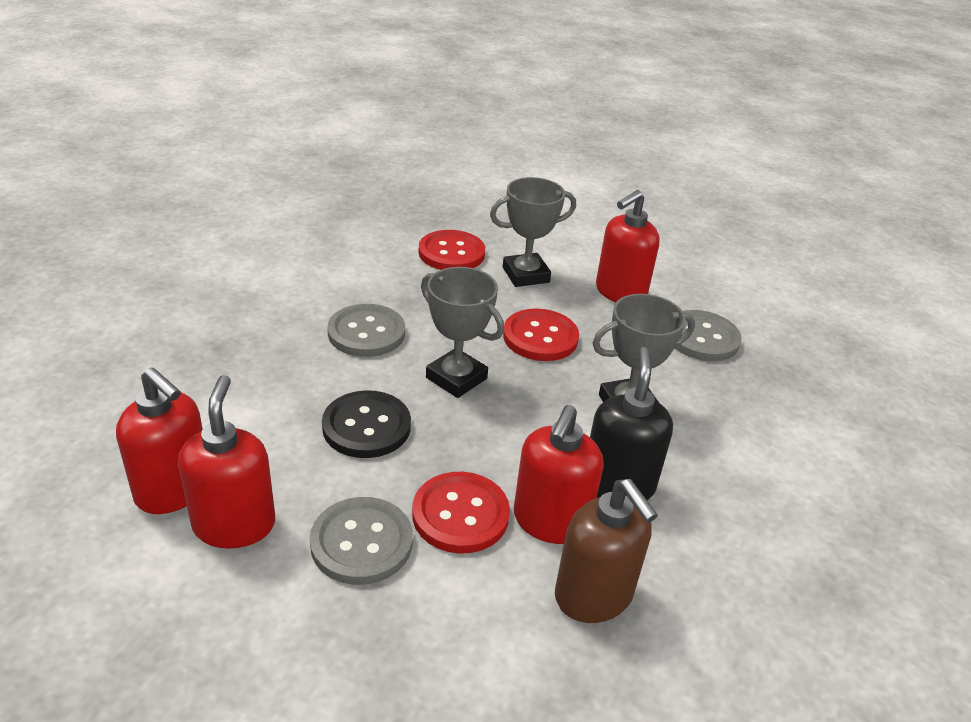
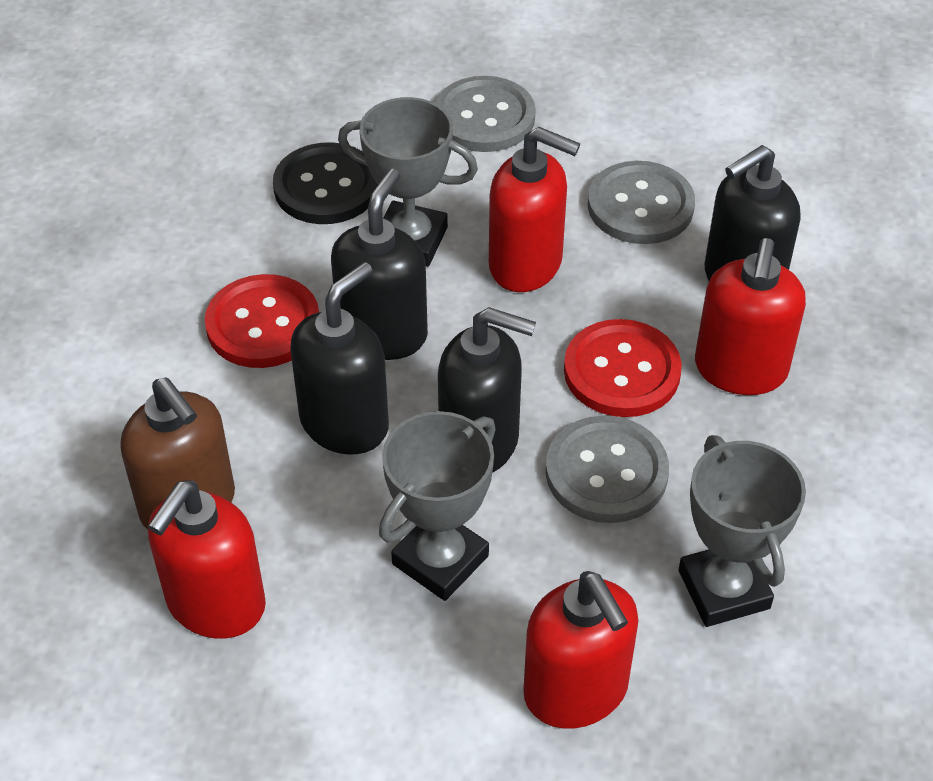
black soap dispenser: [590,347,673,500] = 1 -> [290,262,389,454] [331,169,428,360] [438,307,536,473] [705,145,800,281] = 4
red button: [412,472,510,554] [419,230,485,270] [503,308,579,361] = 3 -> [205,274,319,368] [564,319,682,417] = 2

